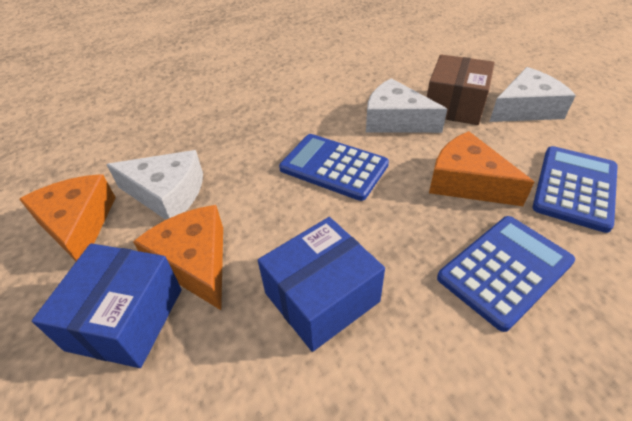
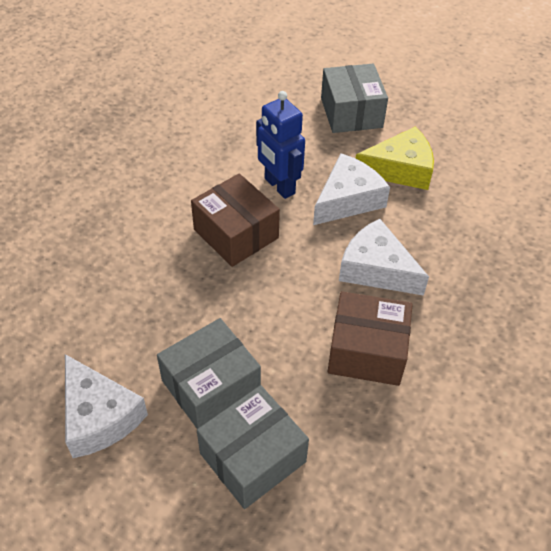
blue box: [32,243,182,368] [258,217,385,352] = 2 -> none = 0
blue calculator: [279,134,389,201] [437,216,575,332] [532,146,618,233] = 3 -> none = 0
blue robot: none = 0 -> [256,91,305,199] = 1
brown box: [427,54,495,125] = 1 -> [191,173,280,267] [328,291,413,386] = 2
grey box: none = 0 -> [157,318,261,429] [197,385,309,509] [321,64,388,133] = 3
orange cheese: [19,174,116,261] [133,205,223,310] [429,131,535,206] = 3 -> none = 0
yellow cheese: none = 0 -> [355,127,434,190] = 1

